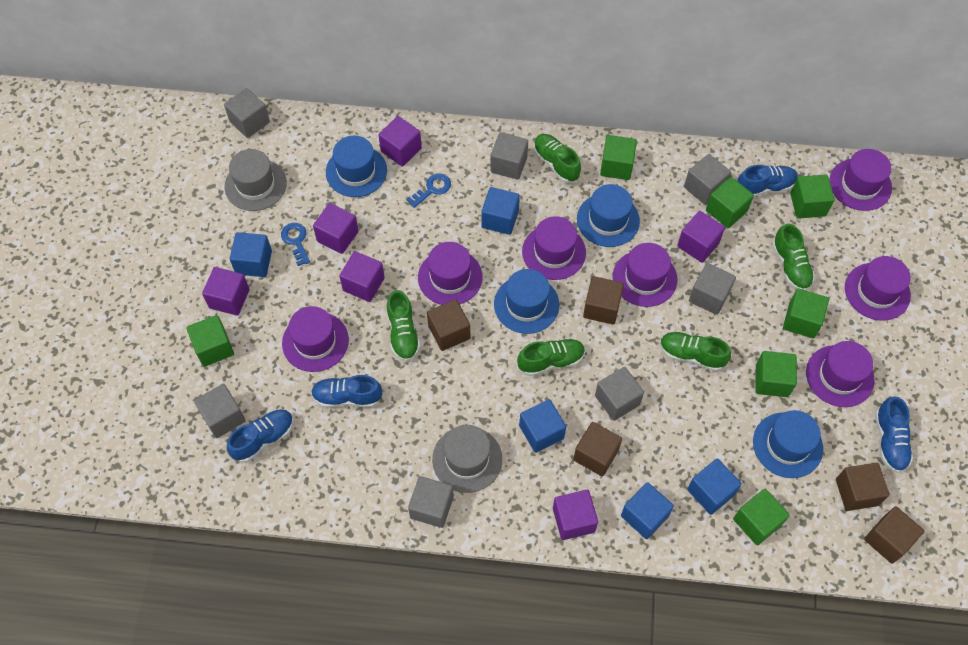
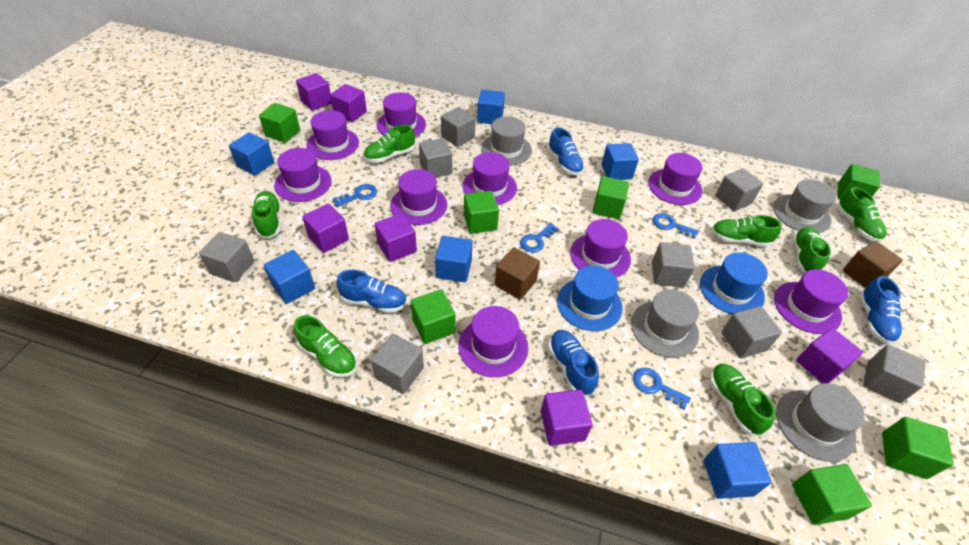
blue cube: [230,232,272,277] [481,187,520,235] [519,399,566,453] [621,482,674,539] [687,458,742,515] = 5 -> [229,132,274,176] [264,250,315,304] [435,236,472,282] [477,90,505,124] [601,143,639,180] [704,442,772,499] = 6
blue hat: [326,135,387,197] [494,269,559,334] [577,184,640,247] [753,410,823,478] = 4 -> [557,265,623,331] [700,252,768,315] = 2
blue key: [281,223,310,266] [406,173,451,208] = 2 -> [333,184,377,207] [520,223,559,252] [633,368,691,410] [653,213,699,239] = 4
brown cube: [427,299,471,351] [573,422,622,477] [583,276,624,324] [836,463,889,511] [864,506,924,564] = 5 -> [495,247,540,300] [843,241,903,288] = 2
green shoe: [387,290,420,361] [517,338,585,376] [533,134,581,183] [660,332,731,371] [772,224,815,290] = 5 -> [252,191,281,238] [294,315,357,377] [364,125,415,163] [710,364,776,436] [711,215,782,247] [793,227,831,273] [837,187,887,243] = 7
grey cube: [194,384,246,438] [224,88,270,138] [408,476,453,528] [490,132,528,180] [595,367,644,421] [684,154,731,205] [689,263,736,315] = 7 -> [199,232,254,282] [371,334,424,394] [419,138,452,178] [441,107,476,147] [652,242,695,287] [715,168,763,211] [721,306,782,358] [863,344,926,403] = 8
grey hat: [224,149,287,211] [432,425,502,493] = 2 -> [481,116,532,166] [631,289,699,358] [773,179,836,233] [776,383,865,462] = 4
purple hat: [282,306,349,372] [418,242,482,305] [522,216,586,280] [613,243,677,307] [806,341,875,407] [829,149,892,211] [845,256,911,320] = 7 -> [274,148,332,202] [306,110,359,160] [377,92,426,137] [390,169,447,225] [458,306,528,377] [462,152,517,205] [570,219,631,278] [648,153,703,205] [774,269,848,334] = 9

